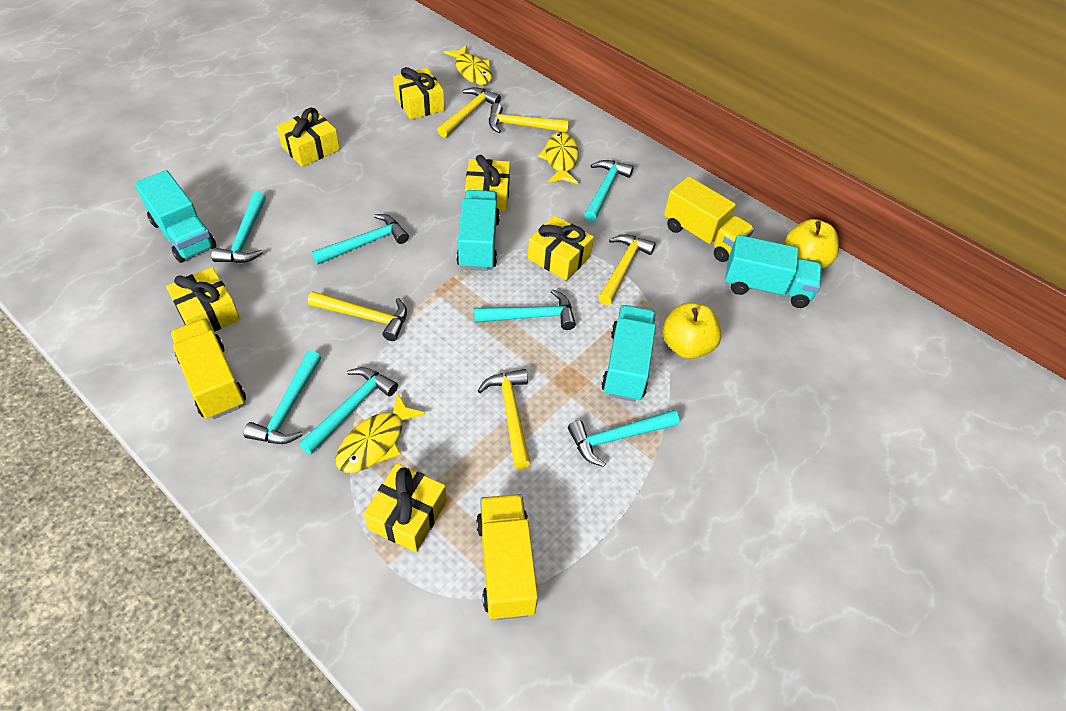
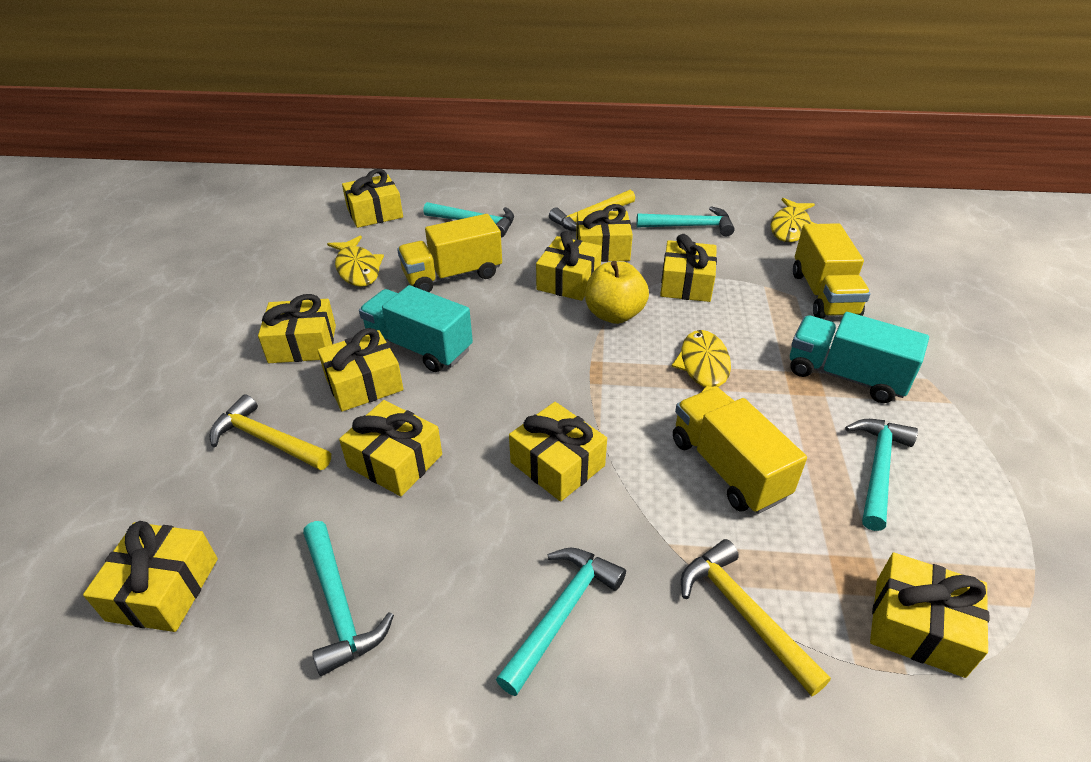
turquoise hammer: [211,191,266,263] [244,350,321,444] [299,367,398,454] [312,214,409,265] [474,290,576,330] [568,410,680,467] [584,160,633,222] = 7 -> [303,521,394,676] [424,202,514,238] [496,548,626,696] [636,206,735,236] [845,419,918,531] = 5
turquoise truck: [135,170,216,263] [456,190,500,271] [601,305,656,402] [725,235,822,308] = 4 -> [359,285,473,372] [790,312,929,403] = 2
yellow apple: [662,303,721,359] [784,219,839,269] = 2 -> [585,261,649,324] = 1
yellow gift: [166,267,240,332] [277,108,340,167] [364,463,447,552] [393,67,445,120] [465,155,510,212] [528,215,594,281] = 6 -> [83,521,218,632] [258,294,336,363] [318,328,404,412] [339,400,442,496] [342,169,403,228] [509,402,607,502] [536,231,602,301] [576,204,633,262] [660,234,717,302] [870,552,989,678] = 10
yellow hammer: [308,291,407,341] [437,87,501,138] [478,369,531,469] [489,103,569,133] [598,234,656,305] = 5 -> [209,394,331,470] [549,190,635,232] [681,539,831,697] = 3

